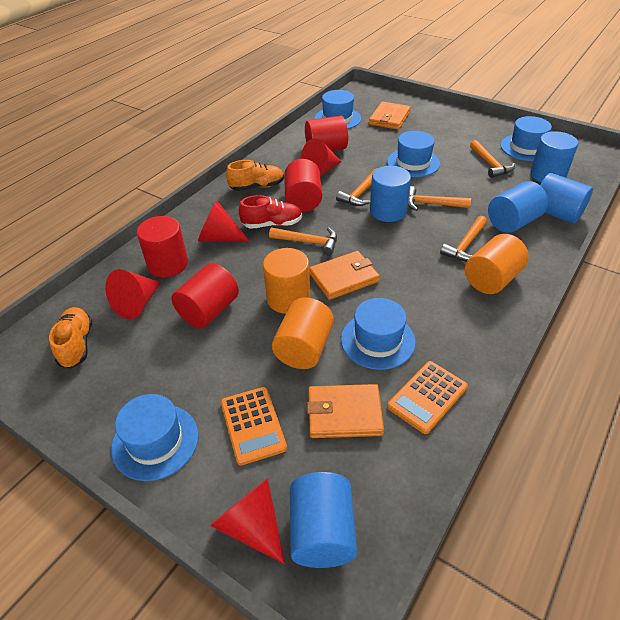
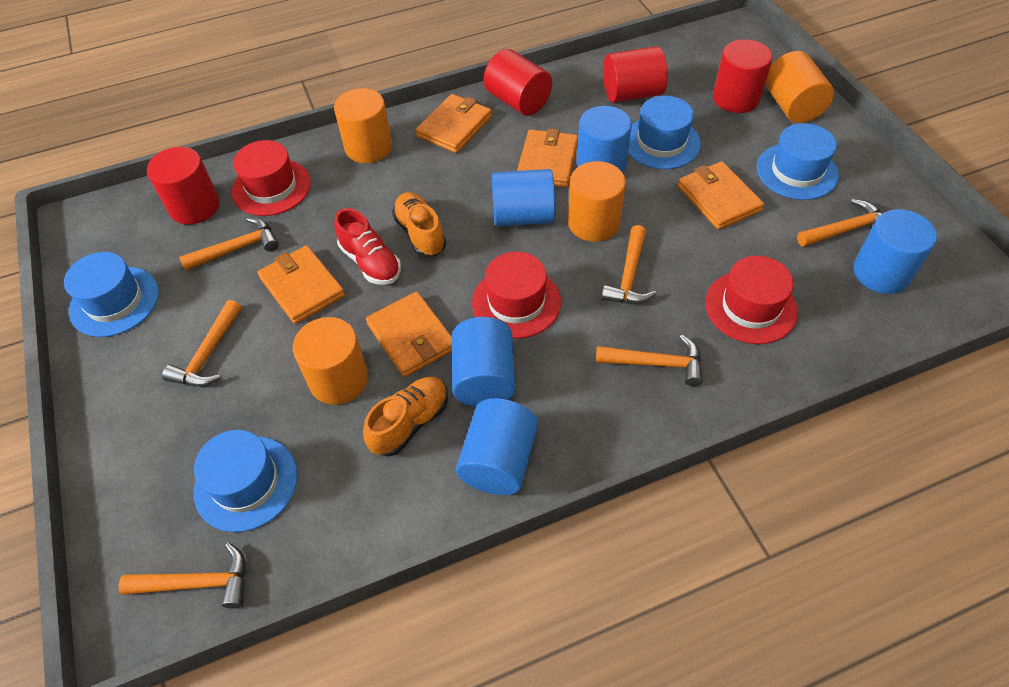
blue hat: [111,394,198,481] [314,90,361,129] [341,298,416,370] [387,131,440,177] [500,116,552,161] = 5 -> [64,252,159,337] [194,430,298,532] [628,96,701,169] [757,123,839,200] = 4
orange calculator: [221,387,287,466] [387,361,468,434] = 2 -> none = 0
orange cylinder: [263,248,310,314] [272,298,334,369] [465,234,529,294] = 3 -> [293,317,368,405] [334,88,392,163] [568,161,626,242] [765,51,834,123] = 4
orange hammer: [269,227,337,255] [336,168,377,206] [408,186,471,211] [440,216,487,261] [470,140,515,178] = 5 -> [119,543,246,609] [162,300,242,387] [179,218,279,271] [596,335,703,386] [601,225,656,304] [797,199,883,247] = 6
orange wallet: [307,384,384,438] [309,251,380,300] [369,101,411,130] = 3 -> [258,245,345,324] [366,291,452,377] [416,94,492,153] [517,128,578,187] [678,161,764,230] = 5
red cone: [105,269,161,319] [198,200,250,242] [210,478,285,564] [300,138,342,176] = 4 -> none = 0
red hat: none = 0 -> [232,140,311,216] [472,252,561,339] [705,256,798,344] = 3

